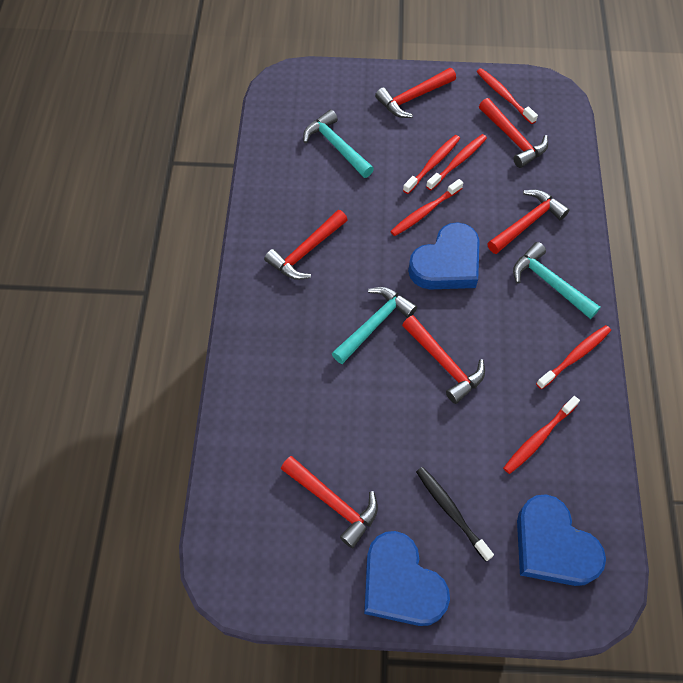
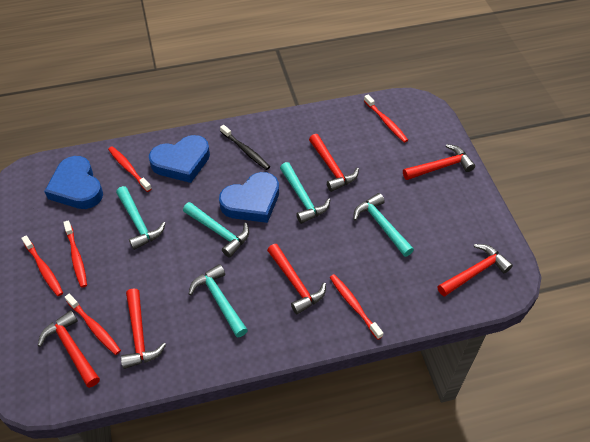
turquoise hammer: [303,110,374,178] [332,287,417,364] [513,242,601,319] = 3 -> [116,186,166,250] [183,202,249,258] [189,264,248,338] [280,162,330,224] [354,193,414,257] = 5

